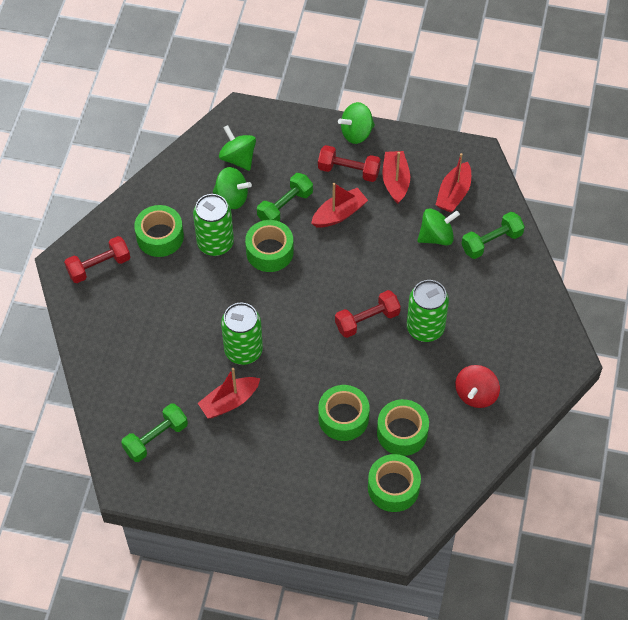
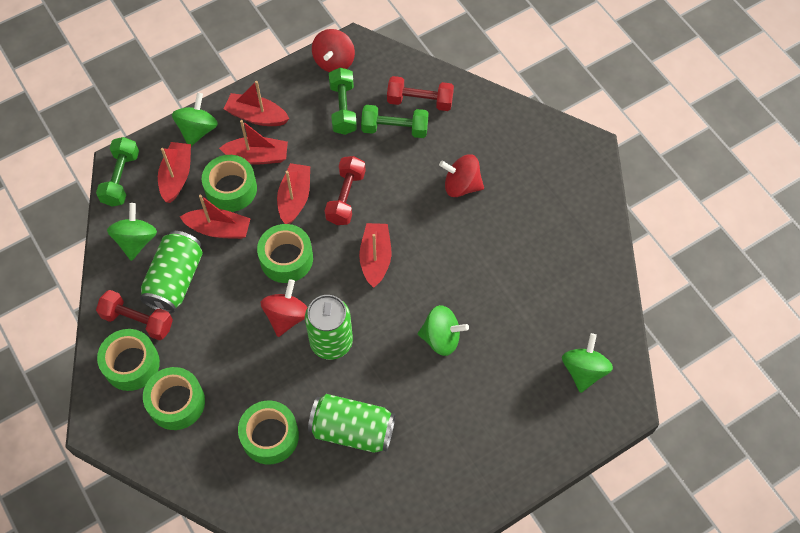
red boat: [198,368,260,419] [311,183,368,228] [383,151,410,204] [436,153,471,212] = 4 -> [158,142,191,203] [180,195,251,239] [219,120,288,164] [224,81,290,126] [277,163,310,224] [359,223,391,288] = 6
red spinning top: [455,365,500,408] = 1 -> [261,279,308,337] [312,29,355,72] [439,155,484,197] = 3

